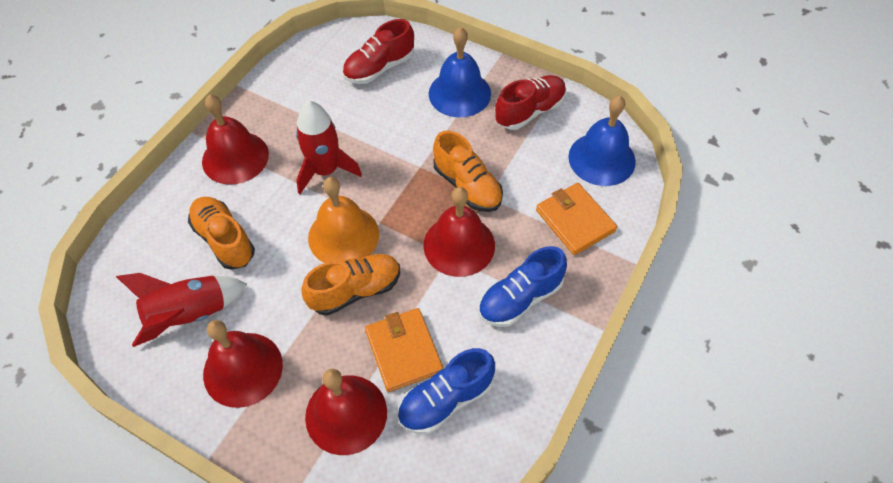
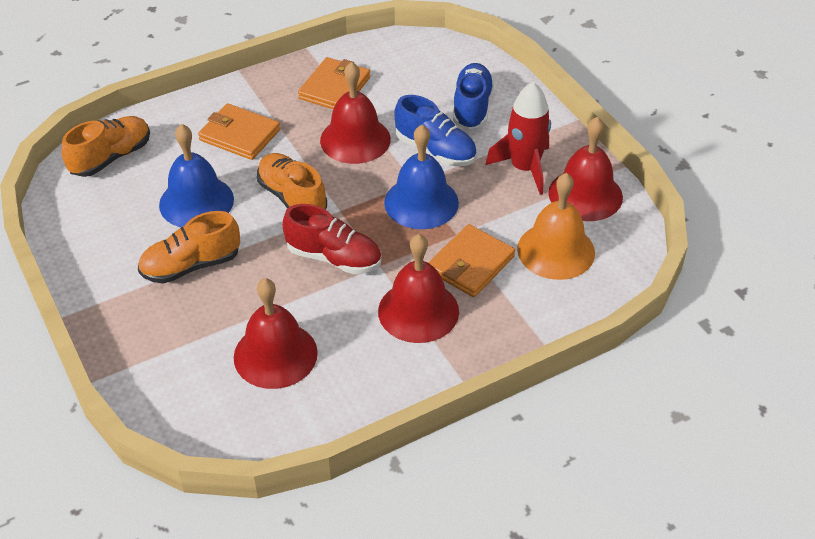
orange wallet: [365,308,443,392] [536,183,617,255] = 2 -> [198,103,281,160] [298,57,370,109] [428,224,515,297] = 3
red rocket: [116,273,247,347] [296,101,362,194] = 2 -> [485,82,551,195] = 1
red shoe: [342,19,414,84] [495,75,566,130] = 2 -> [282,204,381,274] = 1

